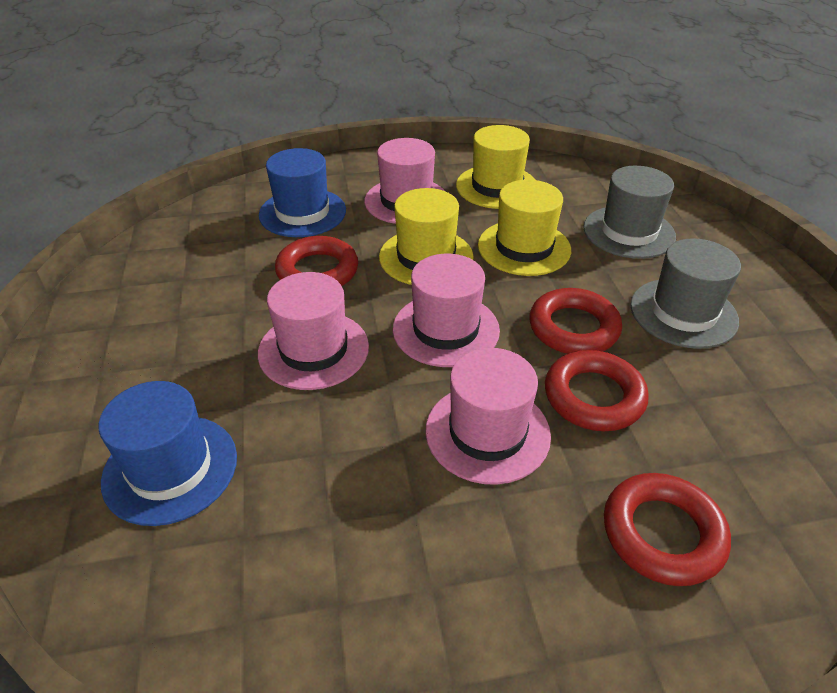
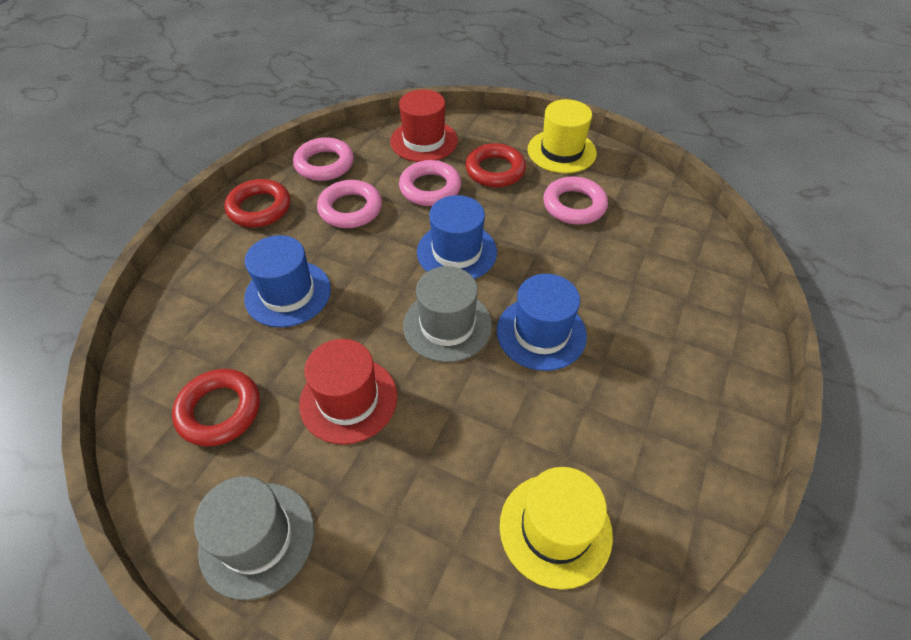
blue hat: [99,381,237,526] [259,148,346,237] = 2 -> [244,235,331,327] [417,195,497,279] [497,274,587,371] = 3
pink hat: [258,272,369,390] [364,138,445,224] [393,254,500,367] [425,348,551,485] = 4 -> none = 0
pink ring: none = 0 -> [293,137,354,181] [317,180,382,228] [399,160,461,206] [543,176,608,225] = 4
red hat: none = 0 -> [299,339,397,445] [390,90,458,162] = 2
red ring: [275,236,358,286] [529,288,622,354] [545,350,649,431] [604,473,731,586] = 4 -> [172,369,260,446] [224,179,290,227] [465,143,526,188] = 3
yellow hat: [379,188,474,285] [456,125,535,209] [478,180,571,276] = 3 -> [500,467,613,590] [528,99,597,173] = 2

